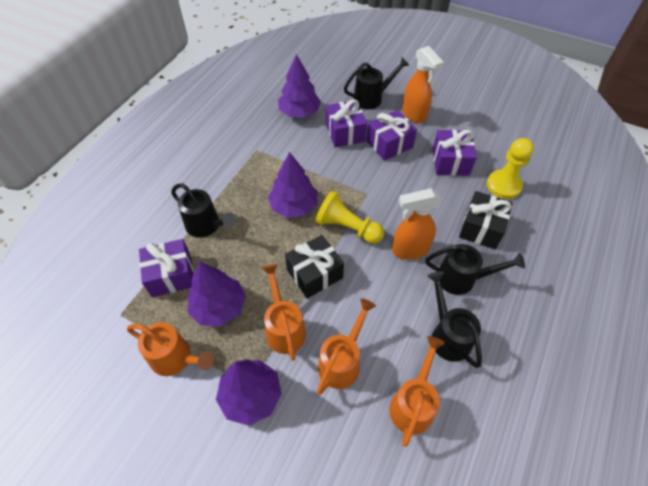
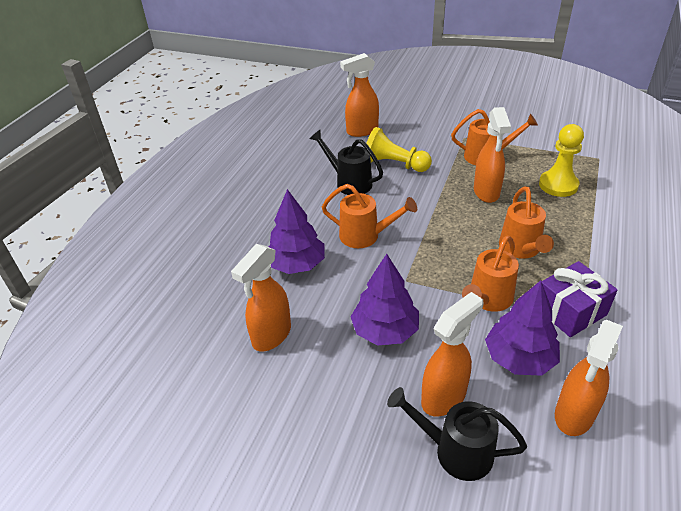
black gift: [285,235,344,299] [459,191,513,249] = 2 -> none = 0
black watering can: [171,183,236,238] [344,57,410,109] [425,244,525,295] [428,271,482,368] = 4 -> [310,130,383,195] [387,387,527,481] = 2
orange spray bottle: [392,189,442,260] [402,46,444,123] = 2 -> [231,244,291,352] [340,53,379,137] [421,292,484,417] [474,107,511,203] [555,320,623,436] = 5
purple gift: [139,239,194,297] [326,99,367,148] [366,110,417,161] [433,130,477,176] = 4 -> [541,261,618,337] = 1
purple tree: [188,262,246,326] [216,359,282,426] [268,152,318,218] [278,54,321,118] = 4 -> [269,189,325,274] [350,254,419,345] [485,280,560,376] = 3

